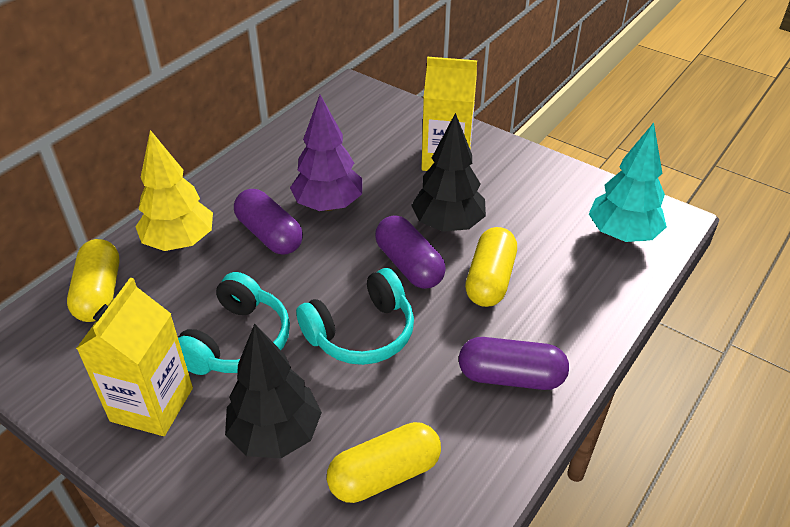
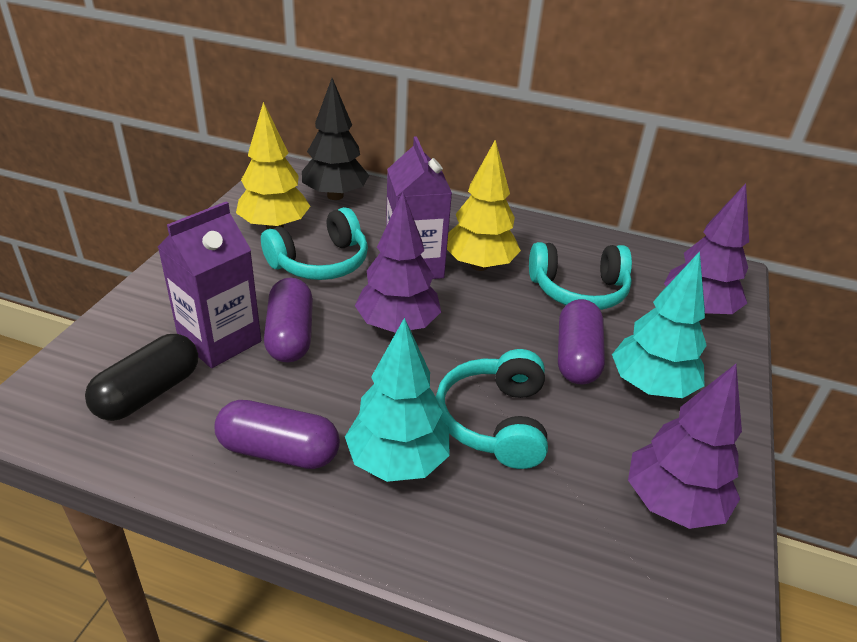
black capsule: none = 0 -> [85,334,198,421] = 1
black tree: [225,323,322,458] [411,113,486,232] = 2 -> [302,78,369,200] = 1
purple carton: none = 0 -> [158,201,261,368] [386,137,452,279] = 2
purple tree: [290,95,362,211] = 1 -> [355,192,441,333] [628,364,742,529] [664,183,749,315] = 3
turquoise headphones: [178,272,290,375] [296,268,414,365] = 2 -> [261,207,368,280] [436,349,548,469] [529,242,632,310] = 3
turquoise tree: [589,123,667,242] = 1 -> [345,318,450,482] [612,251,707,398] = 2
yellow capsule: [67,239,119,322] [327,422,441,503] [465,227,517,307] = 3 -> none = 0
yellow carton: [76,278,193,436] [421,57,477,171] = 2 -> none = 0
yellow tree: [136,130,213,251] = 1 -> [236,102,310,229] [447,140,521,271] = 2

